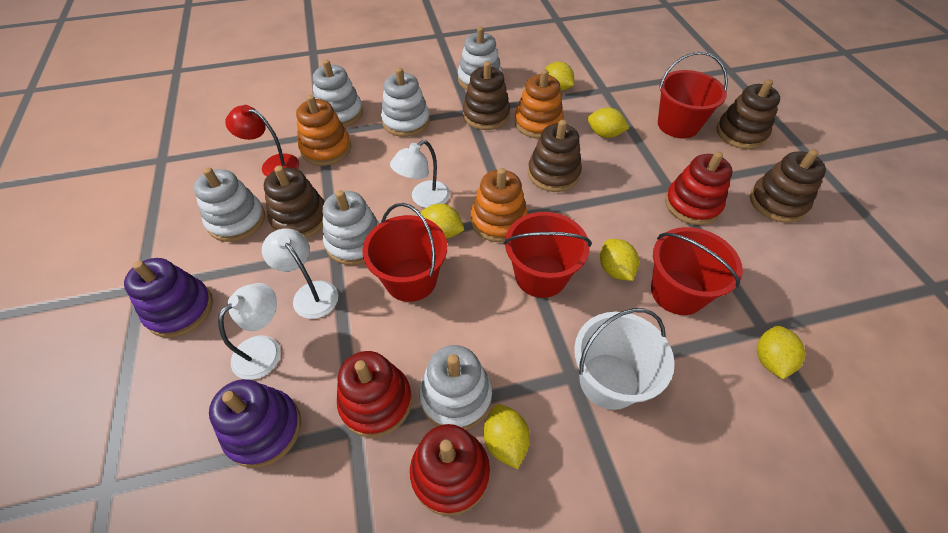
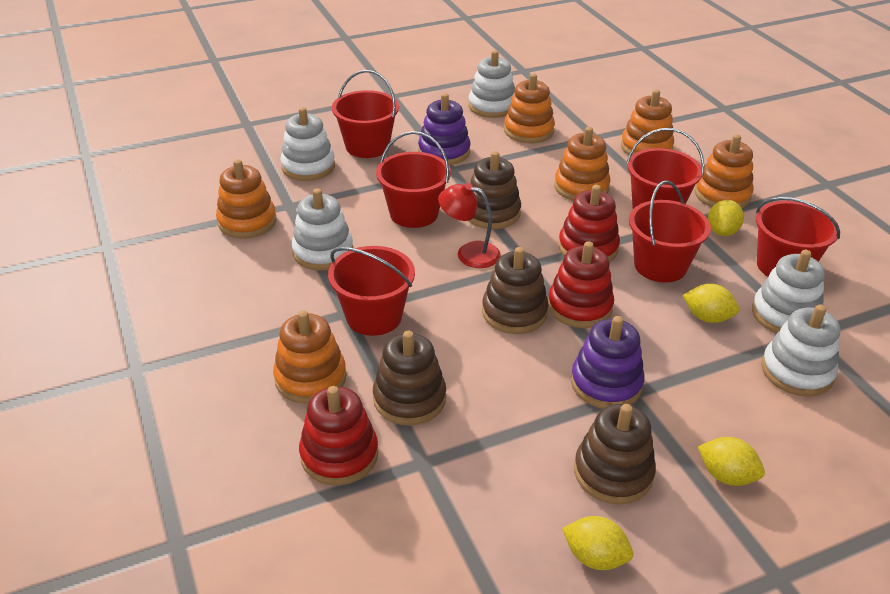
brown stacking toy: [264,166,324,238] [463,61,510,130] [528,120,582,192] [716,79,780,149] [750,149,826,223] = 5 -> [373,331,446,426] [469,151,521,229] [482,247,549,334] [574,404,656,505] = 4
orange stacking toy: [296,95,351,166] [471,168,528,242] [515,69,564,139] = 3 -> [216,159,277,239] [273,310,347,404] [504,73,555,143] [554,127,610,201] [621,89,674,156] [694,134,754,208] = 6
red bucket: [362,203,447,302] [504,212,592,298] [651,227,743,315] [658,52,728,139] = 4 -> [328,246,415,336] [332,70,399,158] [376,131,451,228] [627,128,705,209] [629,180,711,283] [756,197,840,277] = 6
white bucket: [574,308,674,410] = 1 -> none = 0
white lamp: [218,283,280,380] [262,229,338,319] [390,140,450,208] = 3 -> none = 0
white stacking toy: [194,167,265,242] [313,59,363,127] [323,190,380,265] [381,68,430,137] [419,345,492,430] [458,27,502,91] = 6 -> [280,107,335,181] [291,188,353,271] [468,50,515,118] [752,250,825,333] [761,305,841,397] = 5
yellow lemon: [421,204,464,238] [484,404,530,469] [545,62,574,91] [588,107,629,138] [600,239,639,281] [757,326,805,379] = 6 -> [562,516,633,570] [683,284,739,323] [698,437,765,486] [708,200,744,236] = 4

